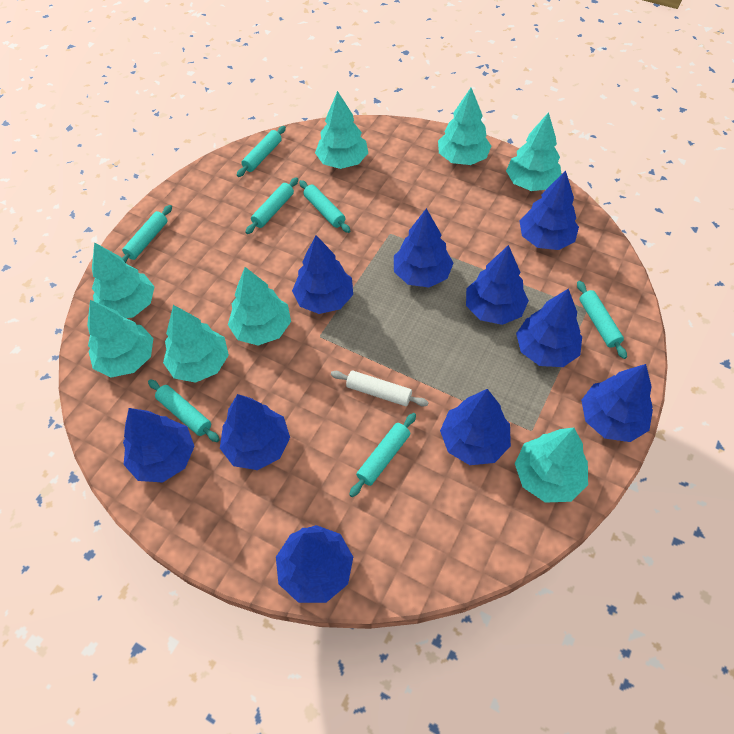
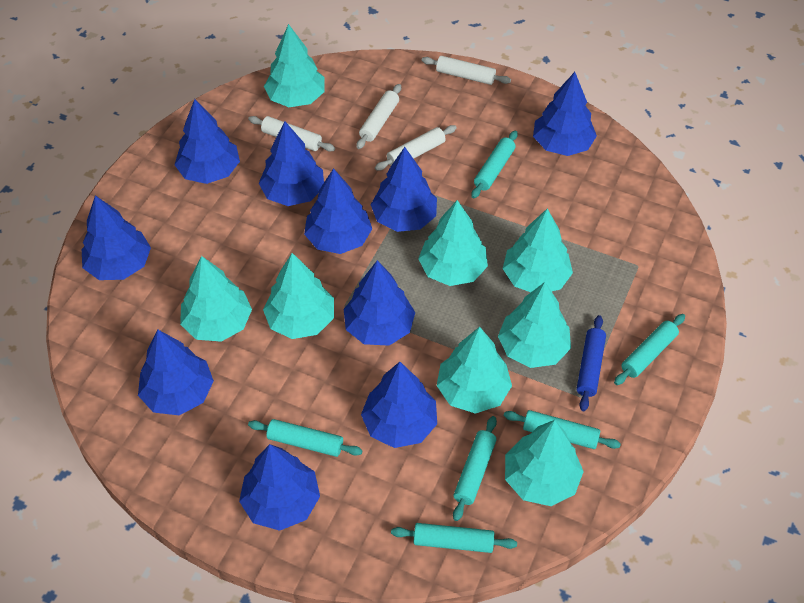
blue rolling pin: none = 0 -> [577,315,606,411] = 1
turquoise rolling pin: [122,205,172,263] [148,379,220,442] [237,126,286,177] [245,177,298,234] [299,180,350,233] [349,413,416,497] [577,281,627,359] = 7 -> [248,419,362,457] [391,523,517,553] [453,416,497,521] [471,131,518,199] [504,410,621,449] [614,314,685,385] = 6
white rolling pin: [331,371,429,406] = 1 -> [248,116,335,152] [357,84,401,149] [375,125,457,171] [422,56,511,85] = 4

